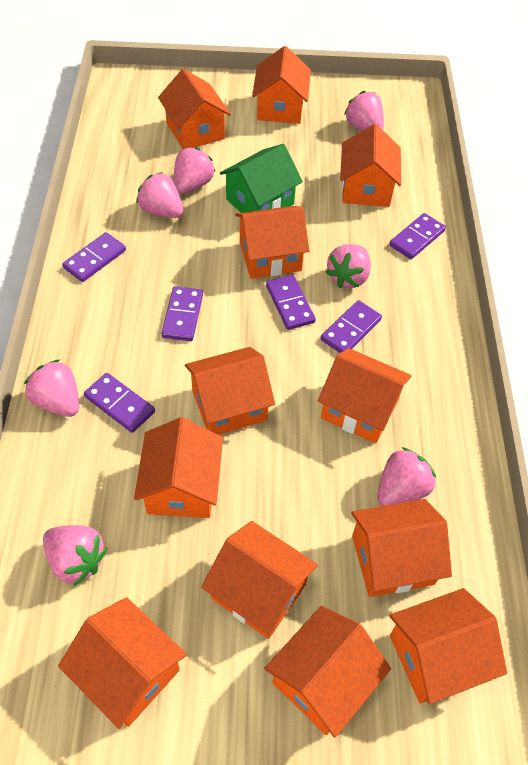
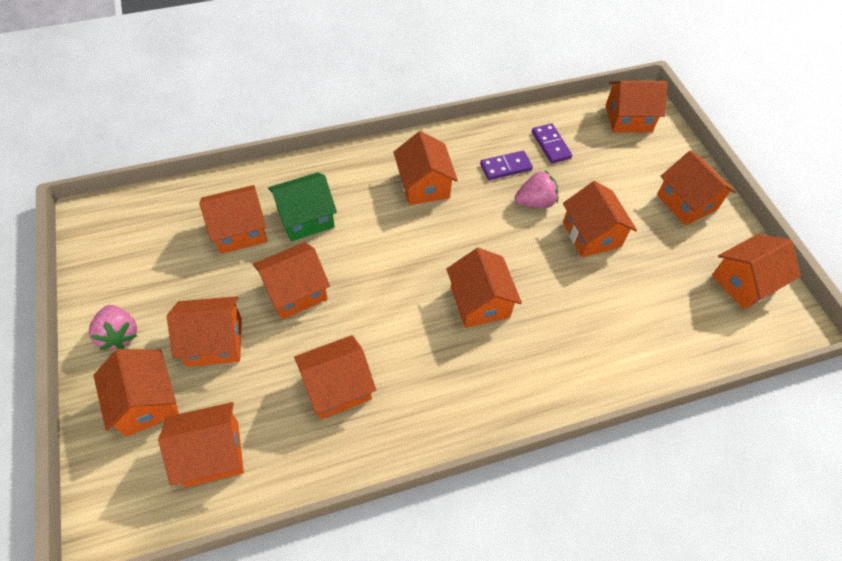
pink strawberry: [24,359,79,417] [43,525,107,586] [136,172,183,218] [174,147,215,194] [326,244,371,288] [344,91,384,131] [377,447,436,506] = 7 -> [89,305,137,350] [515,171,558,208] = 2
purple domino: [62,232,126,282] [84,373,155,433] [162,286,203,341] [266,275,316,330] [321,300,382,353] [389,213,446,259] = 6 -> [480,150,533,180] [532,123,572,164] = 2

